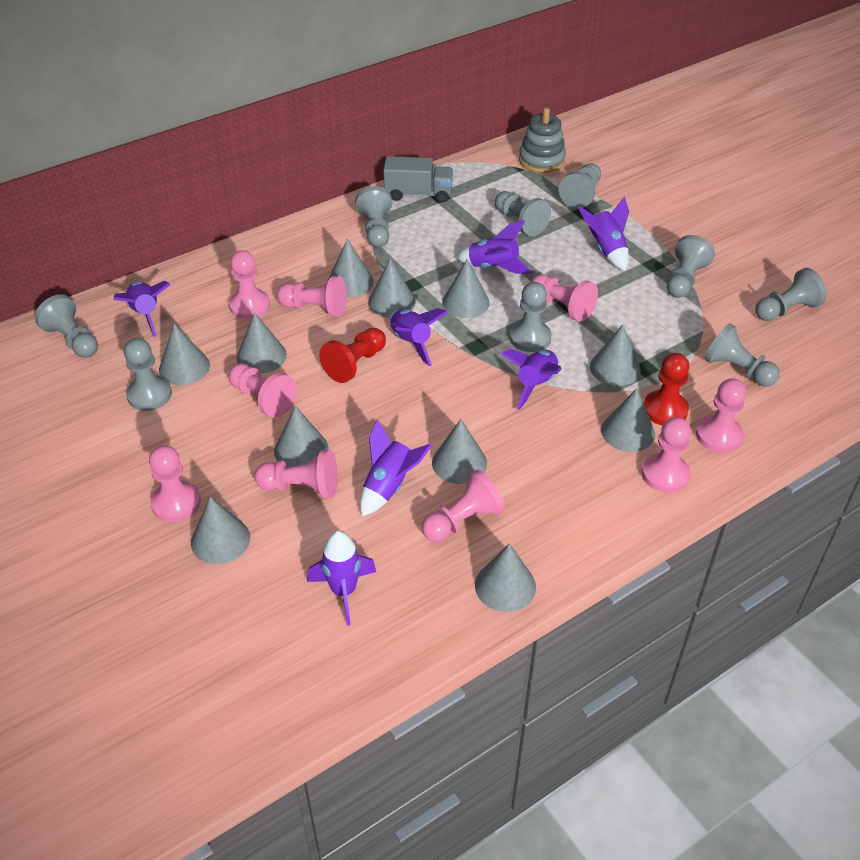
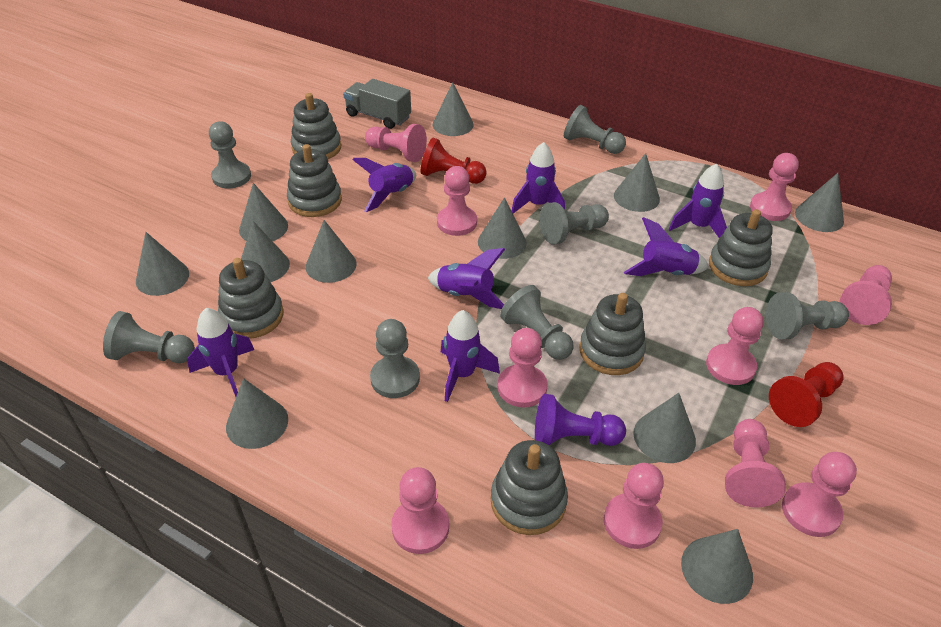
grey pawn: [35,294,98,358] [124,338,172,411] [355,186,392,247] [495,191,551,236] [510,282,552,352] [559,163,601,209] [667,235,715,298] [704,323,780,387] [755,268,827,321] = 9 -> [103,311,195,363] [209,121,251,188] [370,319,420,398] [500,285,574,360] [540,202,609,245] [564,105,626,154] [766,292,849,339] = 7
grey stacking toy: [519,108,566,173] = 1 -> [218,258,283,339] [287,144,342,217] [291,93,341,159] [491,440,568,535] [579,293,646,375] [709,209,773,286] = 6
pink pawn: [149,445,201,522] [229,250,270,319] [229,363,297,418] [254,450,338,498] [277,276,347,317] [422,470,505,542] [531,275,598,322] [642,417,691,493] [696,378,746,453] = 9 -> [365,124,427,162] [391,467,449,554] [437,166,477,236] [498,328,548,408] [604,463,664,549] [706,307,763,385] [725,419,786,508] [750,153,799,221] [782,452,857,537] [840,265,892,325] = 10
purple pawn: none = 0 -> [535,394,626,446] = 1

